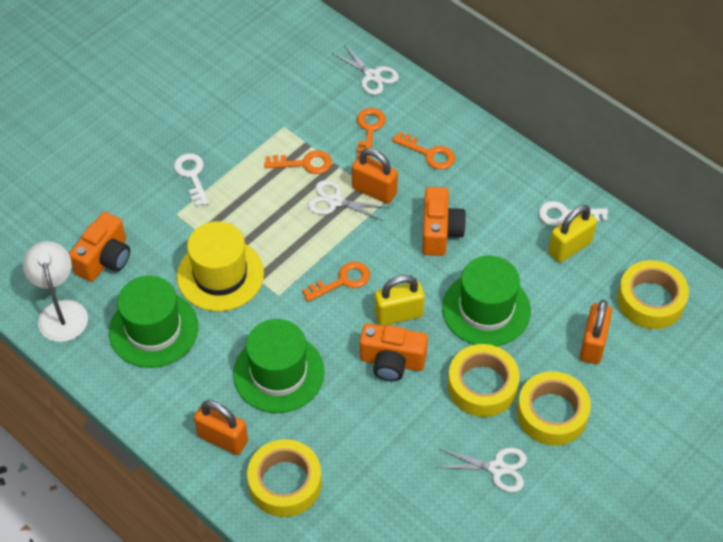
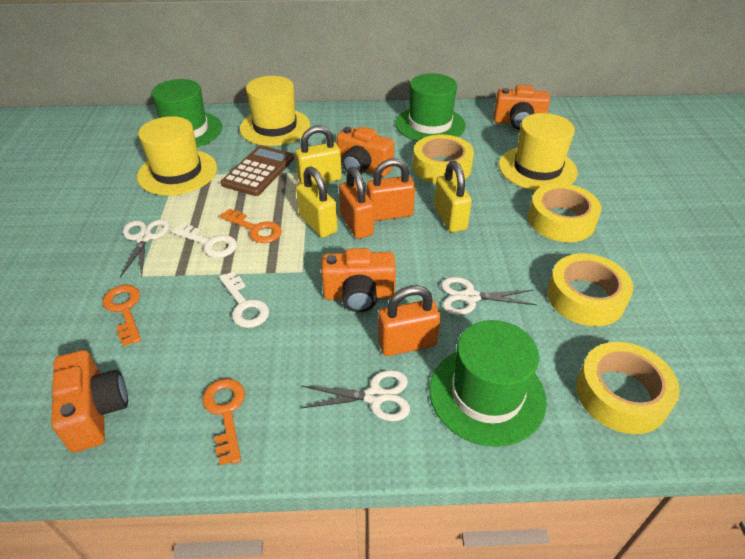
brown calculator: none = 0 -> [221,145,294,196] = 1
orange camera: [69,212,130,282] [360,323,428,381] [422,187,466,256] = 3 -> [51,350,128,452] [321,248,396,312] [337,126,394,176] [494,85,550,130] = 4
orange key: [264,150,332,174] [302,262,370,302] [357,108,386,158] [392,132,455,170] = 4 -> [102,285,141,346] [202,378,245,466] [220,208,282,243] = 3
white lamp: [23,241,88,342] = 1 -> none = 0
yellow hat: [177,221,264,311] = 1 -> [137,116,217,196] [239,76,310,146] [499,113,578,191] = 3
yellow padlock: [375,275,425,326] [548,205,597,262] = 2 -> [295,126,342,184] [296,166,338,238] [434,161,472,232] = 3

